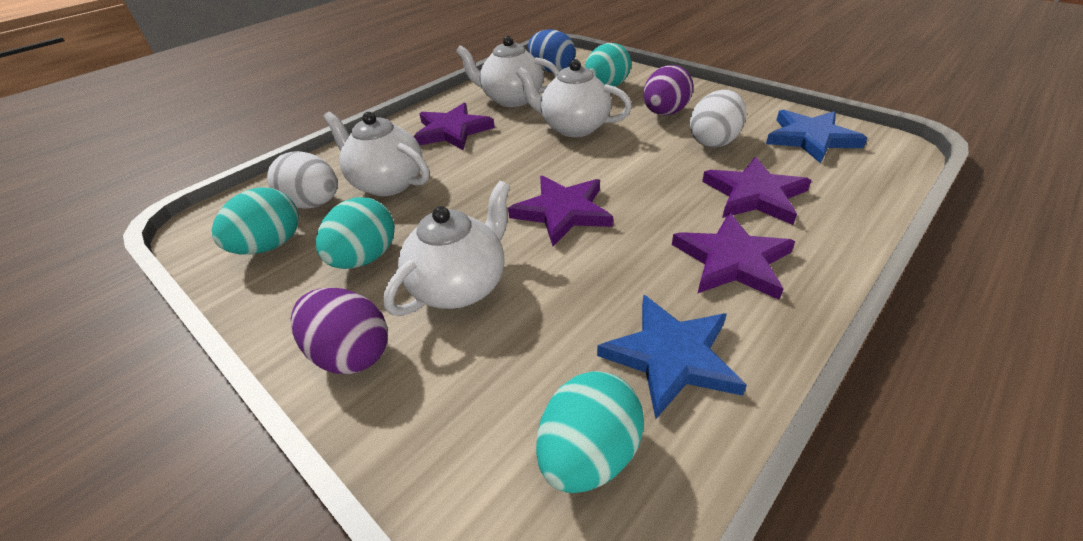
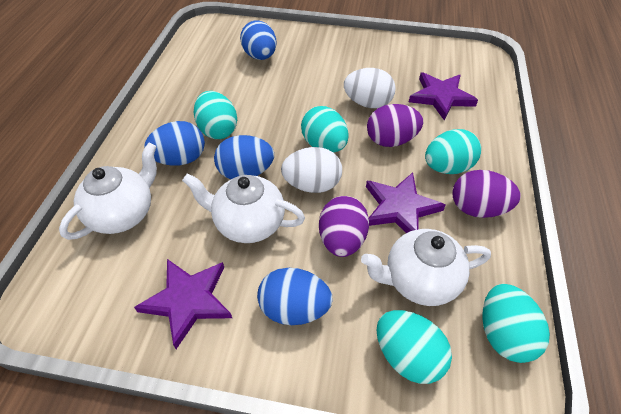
blue egg: [528,29,576,73] = 1 -> [144,121,205,166] [214,135,274,179] [240,20,277,60] [257,268,333,325] = 4
blue star: [597,295,747,419] [766,109,868,163] = 2 -> none = 0
purple egg: [291,288,388,374] [643,65,693,116] = 2 -> [319,196,369,257] [367,104,423,147] [453,170,521,218] = 3
purple star: [413,103,495,150] [508,176,613,246] [672,212,795,300] [702,157,812,225] = 4 -> [134,259,232,349] [366,172,445,233] [409,72,478,120] = 3
turquoise egg: [212,187,299,255] [316,197,395,269] [536,371,644,493] [585,43,631,87] = 4 -> [194,91,237,139] [301,106,349,153] [376,310,452,384] [425,129,481,174] [482,284,550,363] = 5
white teapot: [323,112,429,196] [383,181,510,316] [456,36,559,107] [516,59,632,137] = 4 -> [59,143,157,240] [182,173,305,243] [361,229,491,306] = 3

